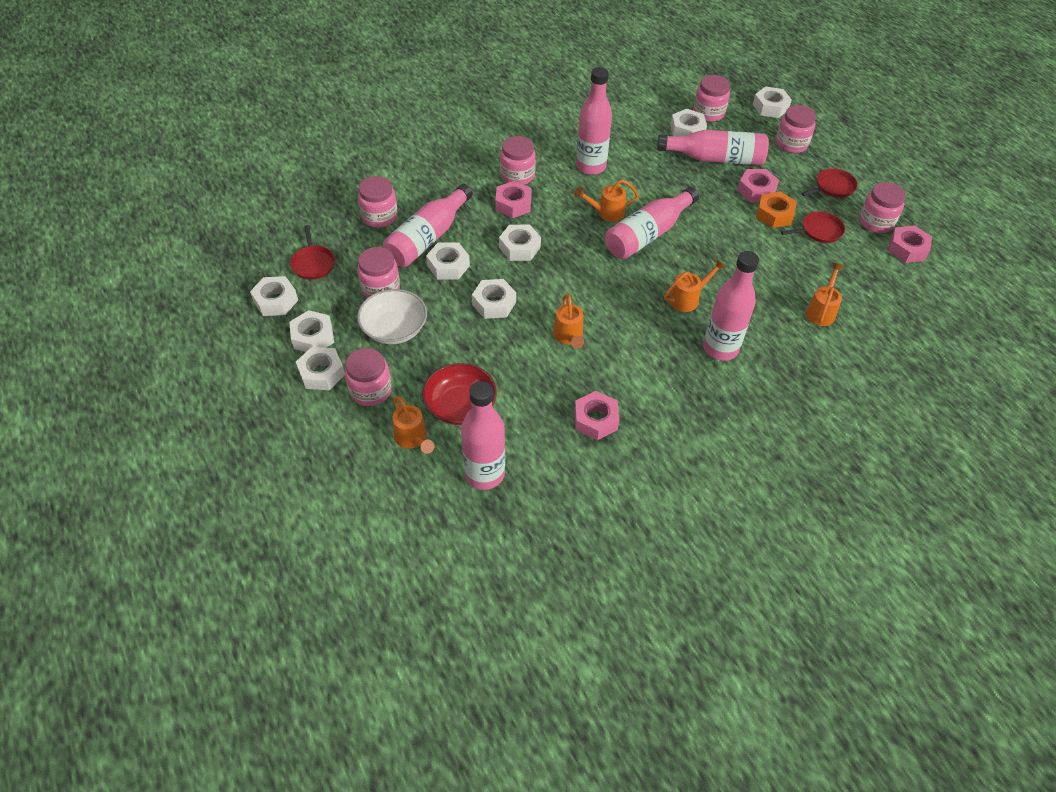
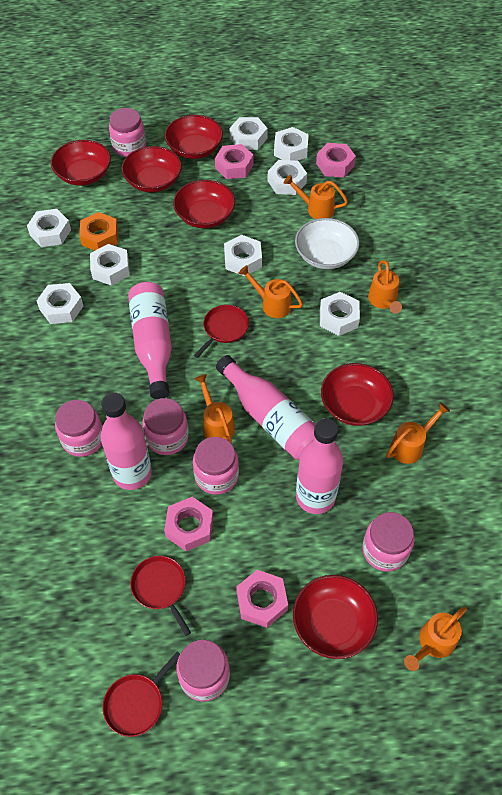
orange watering can: [392,396,434,454] [553,294,584,348] [574,179,639,222] [664,259,726,312] [806,263,844,326] = 5 -> [194,374,235,443] [238,265,303,318] [284,175,348,219] [368,260,402,314] [386,402,450,464] [404,607,467,671] = 6
pink bottle: [383,184,473,267] [461,381,505,490] [576,67,612,175] [605,187,699,259] [657,130,769,165] [703,251,759,361] = 6 -> [100,392,152,490] [128,282,172,399] [216,355,315,460] [296,418,343,514] = 4
pink jar: [345,348,392,406] [357,247,400,298] [358,176,398,228] [500,136,536,185] [693,75,730,122] [776,105,816,153] [859,182,906,233] = 7 -> [55,400,102,457] [109,108,146,157] [142,398,189,455] [177,640,230,702] [193,437,239,495] [362,512,414,572] = 6
red bowl: [422,363,497,425] = 1 -> [51,140,111,186] [121,146,182,192] [165,115,223,159] [173,180,235,228] [293,575,378,659] [321,363,394,426] = 6

